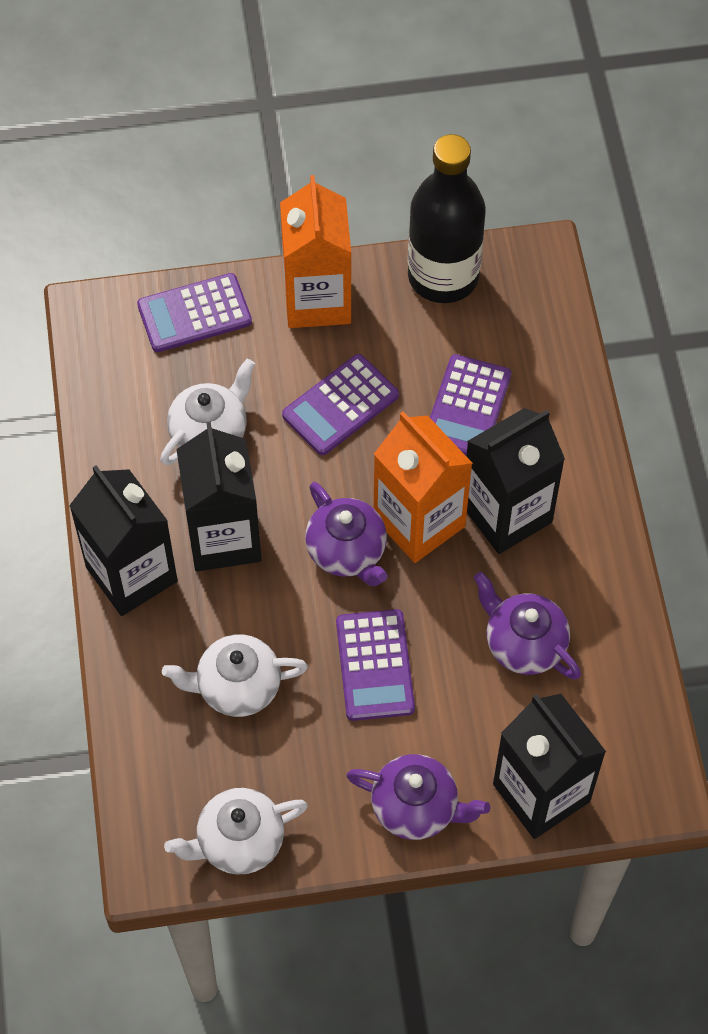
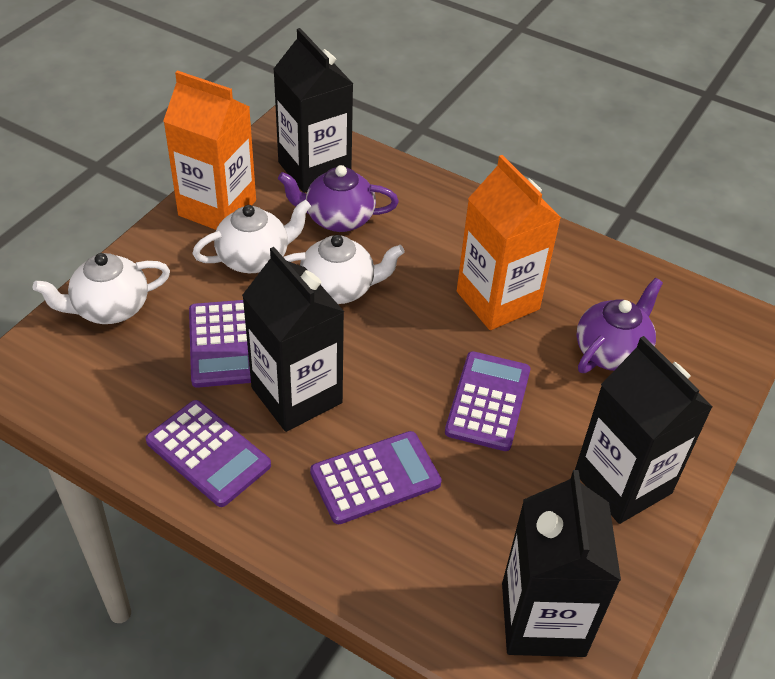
black bottle: [408,134,486,303] = 1 -> none = 0
purple teapot: [305,482,388,586] [346,754,490,840] [474,572,581,680] = 3 -> [278,165,399,232] [576,278,663,373] = 2

